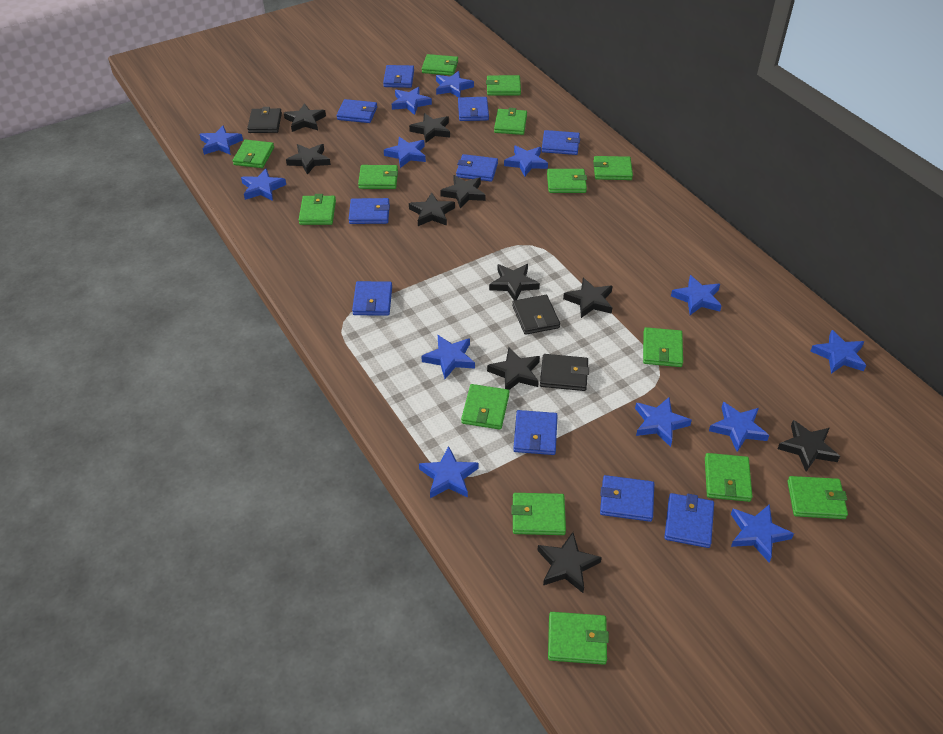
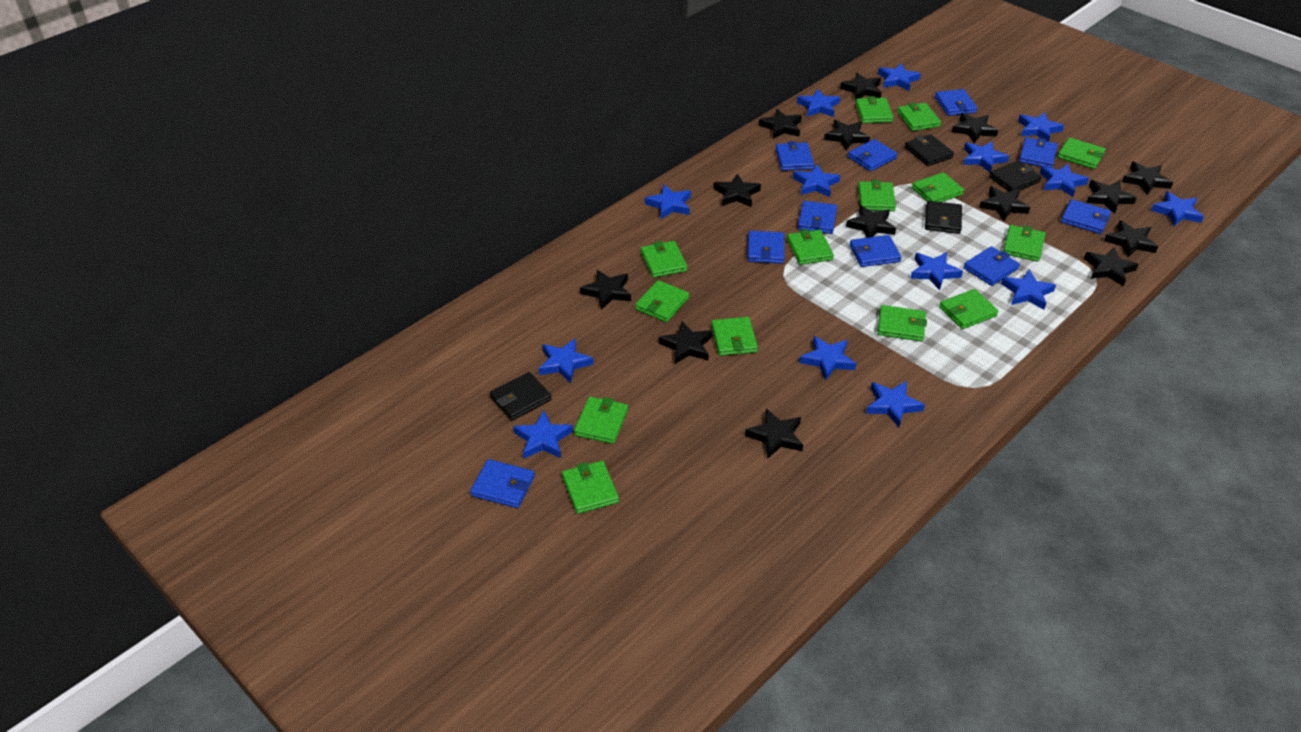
black star: [284,103,326,132] [286,144,331,175] [409,113,450,143] [409,192,455,226] [440,175,485,209] [487,347,540,390] [489,264,540,300] [537,532,602,593] [563,278,612,318] [777,420,840,472] = 10 -> [580,270,631,310] [659,321,712,364] [713,174,761,207] [745,409,803,459] [759,109,802,139] [824,120,870,150] [840,73,882,101] [846,205,896,238] [952,113,998,143] [979,186,1030,221] [1084,248,1139,286] [1086,180,1137,214] [1104,220,1158,257] [1122,162,1173,195] = 14
black wallet: [247,107,282,133] [512,295,560,335] [540,354,589,391] = 3 -> [490,372,552,421] [905,134,954,166] [925,201,962,234] [989,161,1042,192] = 4
blue star: [199,125,243,155] [241,168,286,201] [384,137,426,168] [392,87,432,115] [419,446,479,498] [421,335,475,379] [436,71,474,98] [504,145,548,176] [635,397,692,447] [671,275,722,315] [709,402,769,452] [731,504,794,562] [810,330,866,374] = 13 -> [513,410,573,459] [538,338,594,383] [645,184,691,219] [793,164,840,197] [797,89,840,117] [799,336,856,380] [866,381,925,427] [878,63,921,91] [910,252,963,290] [963,141,1009,172] [1001,269,1056,309] [1018,112,1064,142] [1040,164,1089,197] [1151,191,1204,226] = 14

